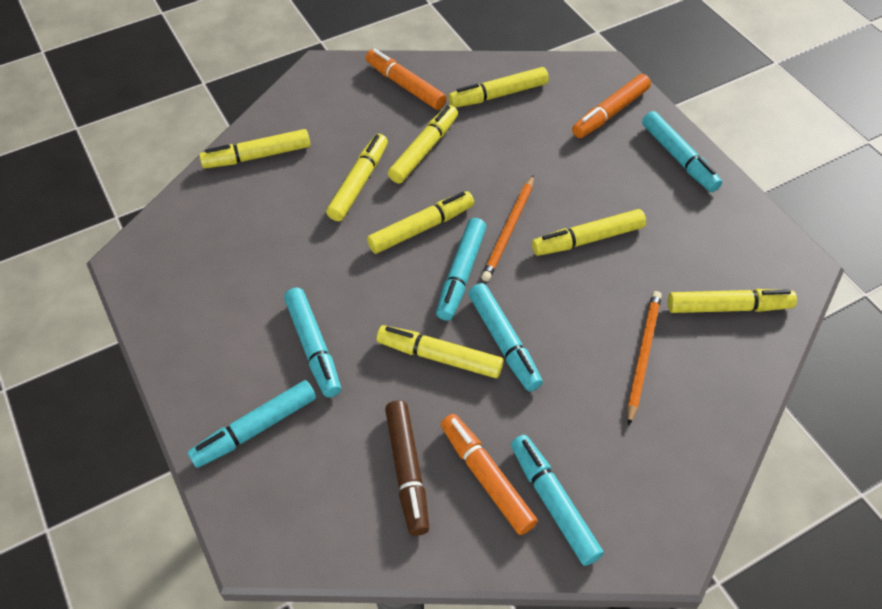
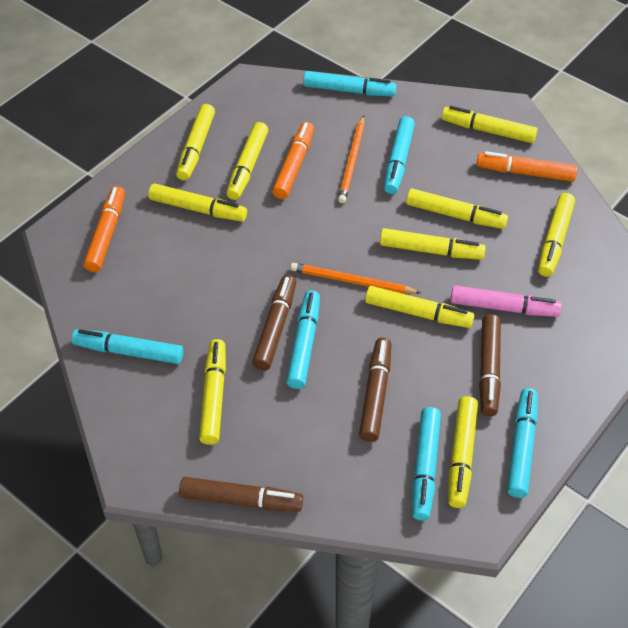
brown marker: [385,400,429,536] = 1 -> [179,477,303,512] [252,275,296,370] [359,338,391,442] [479,314,501,416] = 4
pink marker: none = 0 -> [450,285,562,317] = 1
yellow marker: [199,129,310,169] [326,134,388,221] [367,191,474,254] [377,325,503,378] [388,105,458,184] [449,67,549,108] [532,209,646,256] [668,289,797,313] = 8 -> [148,183,247,222] [176,104,215,180] [199,339,226,445] [226,122,268,200] [365,286,475,328] [380,228,486,260] [406,188,508,229] [441,106,538,143] [448,396,478,508] [538,193,575,277] = 10

